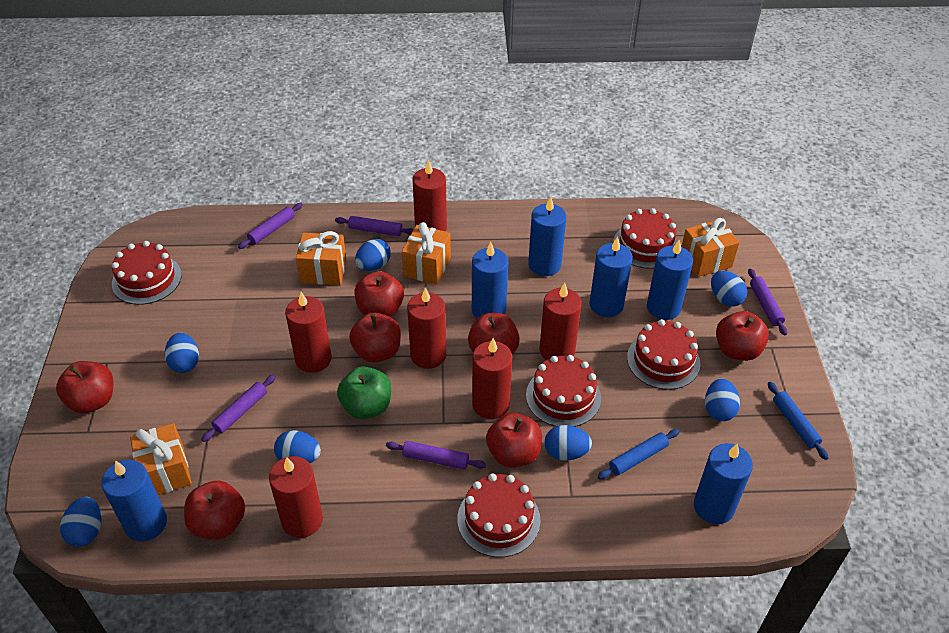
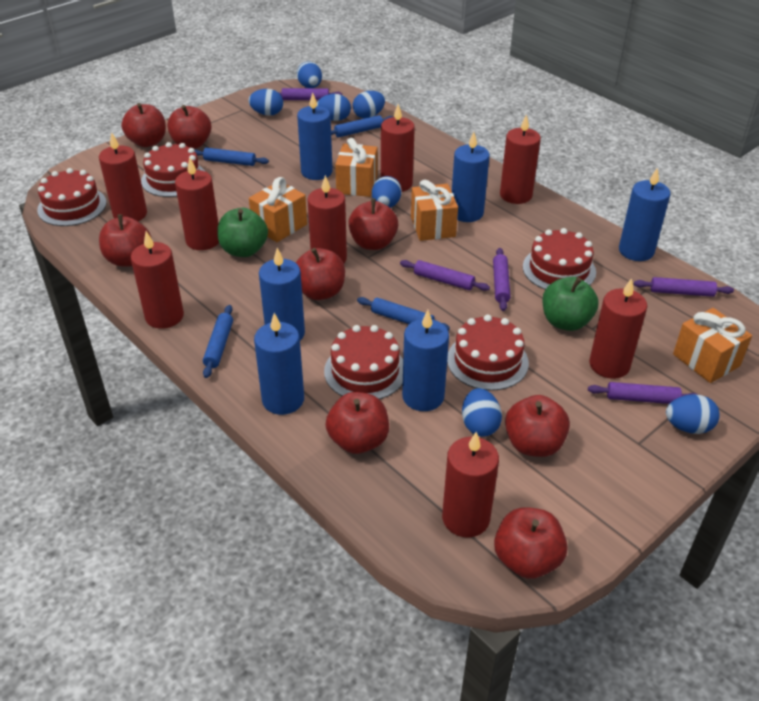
blue rolling pin: [598,429,680,479] [768,382,829,460] = 2 -> [194,148,269,166] [203,305,233,378] [331,115,393,137] [357,297,450,331] = 4
green apple: [337,366,391,419] = 1 -> [217,208,268,257] [542,277,599,331] = 2
red apple: [56,361,113,413] [184,481,245,540] [349,313,401,363] [354,271,404,317] [468,313,520,354] [486,413,542,467] [716,311,769,361] = 7 -> [99,214,152,267] [122,103,166,147] [167,105,212,149] [296,248,345,300] [326,392,389,454] [348,199,398,250] [494,508,568,579] [505,395,570,457] = 8
red candle: [269,456,323,538] [285,292,332,373] [407,287,446,369] [412,160,447,232] [472,338,512,419] [539,283,582,360] = 6 -> [99,132,147,221] [131,231,184,329] [175,157,219,250] [307,175,347,263] [381,104,415,192] [442,432,499,538] [500,114,541,204] [589,278,647,379] = 8

